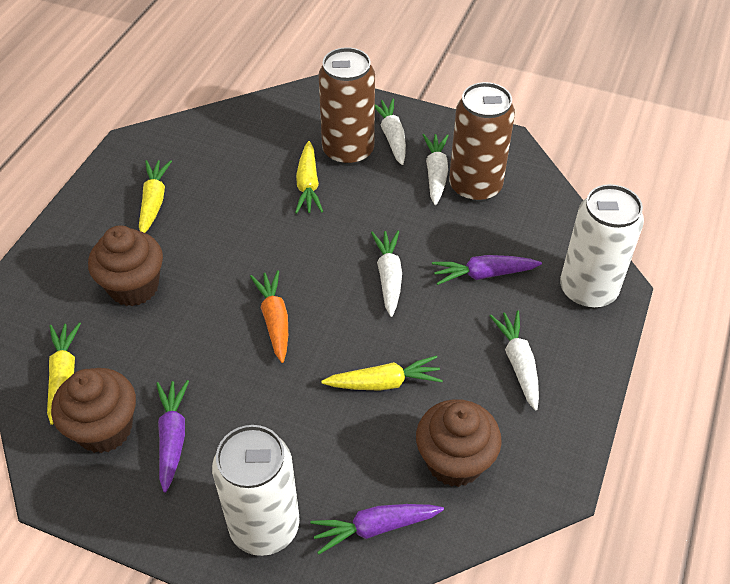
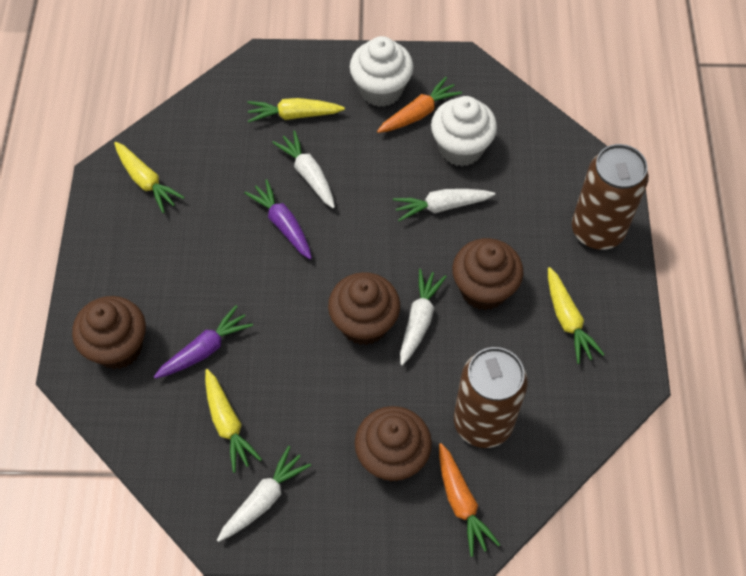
brown cupcake: [51,368,136,453] [88,225,163,306] [416,399,502,487] = 3 -> [72,296,146,369] [328,272,400,345] [355,406,432,482] [452,238,523,310] = 4
orange carrot: [250,270,288,363] = 1 -> [377,77,462,133] [439,443,500,557] = 2
purple carrot: [156,380,189,493] [310,504,444,554] [432,255,542,285] = 3 -> [154,305,253,379] [244,179,312,259] = 2
white can: [212,425,300,556] [560,184,644,309] = 2 -> none = 0
white cupcake: none = 0 -> [350,36,413,107] [431,96,497,166] = 2

